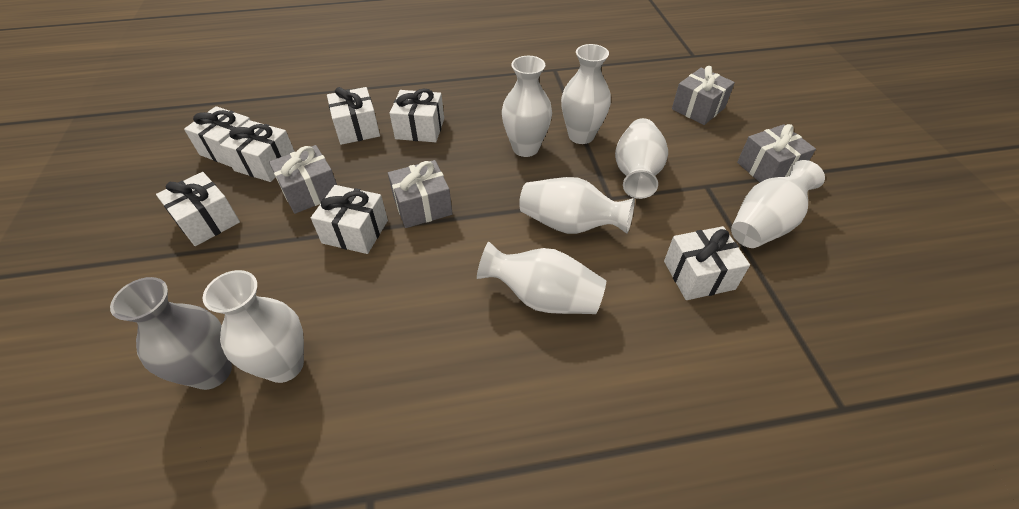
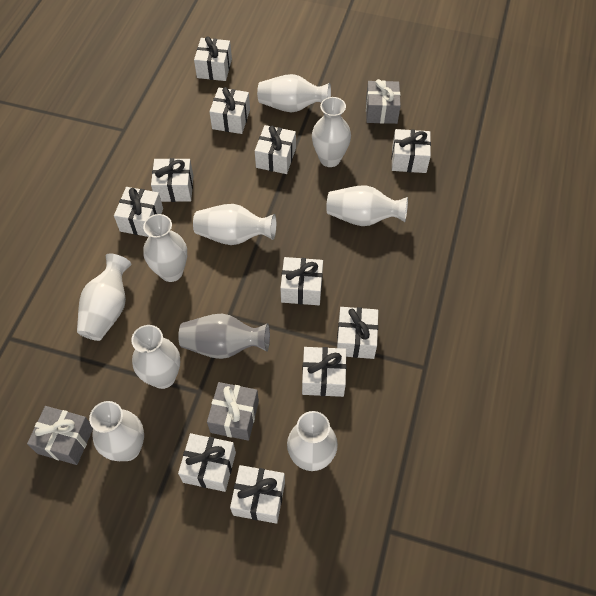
grey gift: [269,145,337,214] [388,160,452,228] [672,66,735,125] [737,124,816,182] = 4 -> [27,406,93,465] [207,382,259,441] [366,79,401,124] = 3
white gift: [156,172,240,246] [184,106,250,167] [220,120,295,182] [311,185,388,254] [327,87,380,145] [389,89,444,142] [664,226,750,300] = 7 -> [114,187,163,237] [151,158,193,202] [178,433,236,492] [194,36,232,81] [209,87,250,134] [230,465,285,524] [255,125,296,174] [280,257,323,305] [302,347,347,397] [337,307,378,359] [392,129,431,173] = 11
white vase: [203,270,304,383] [477,242,606,314] [502,56,552,157] [519,177,635,234] [561,44,611,144] [615,118,668,199] [731,160,825,248] = 7 -> [77,253,132,341] [89,401,144,461] [131,325,180,389] [143,214,187,282] [193,204,276,245] [257,74,331,112] [287,411,338,471] [312,97,351,167] [326,185,408,226] = 9

